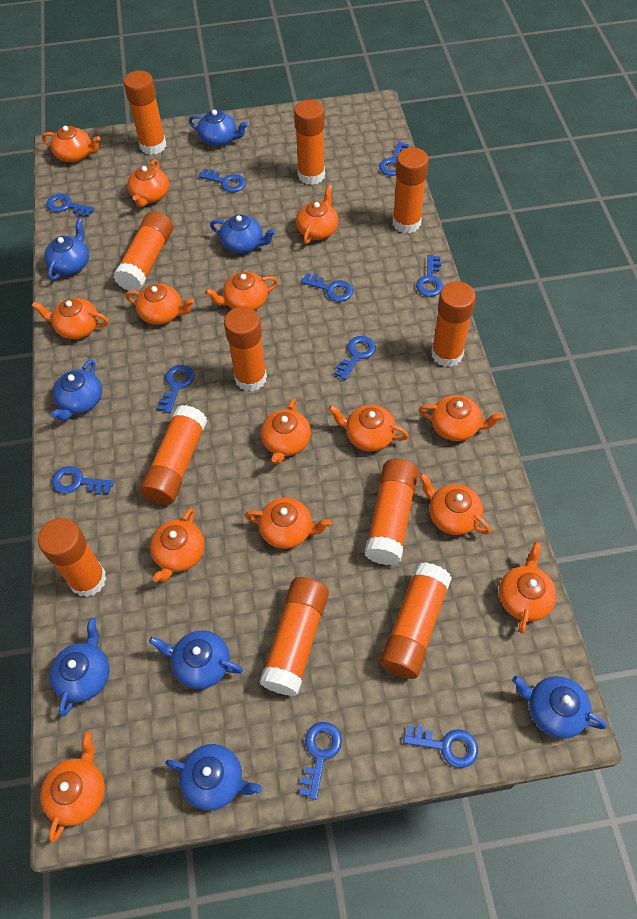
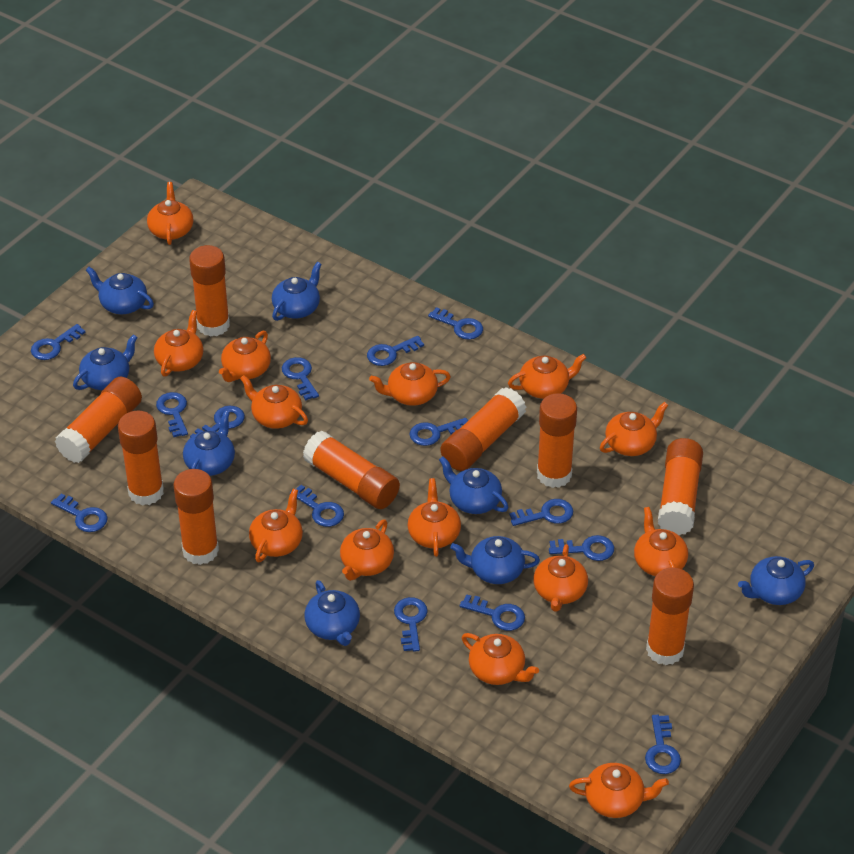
blue key: [46,194,95,217] [52,466,114,495] [157,365,194,413] [199,169,246,192] [300,722,342,800] [301,273,353,302] [334,336,376,380] [379,142,409,176] [403,725,478,768] [416,255,443,297] = 10 -> [31,324,86,360] [51,493,108,532] [156,392,188,437] [190,406,245,438] [282,357,319,400] [290,485,344,527] [367,336,424,366] [394,597,428,652] [410,418,468,446] [428,307,483,340] [460,594,525,631] [509,499,573,526] [549,535,614,561] [645,715,681,774] = 14
orange glue stick: [38,518,107,597] [113,211,173,291] [124,70,166,155] [140,405,207,505] [224,307,267,391] [259,577,329,696] [294,100,325,185] [365,459,419,565] [380,562,452,679] [393,147,429,233] [431,281,476,367] = 11 -> [55,377,142,463] [118,411,164,506] [173,469,219,565] [189,245,230,337] [303,431,400,509] [440,387,526,471] [537,393,577,488] [646,567,694,665] [658,438,703,535] = 9

